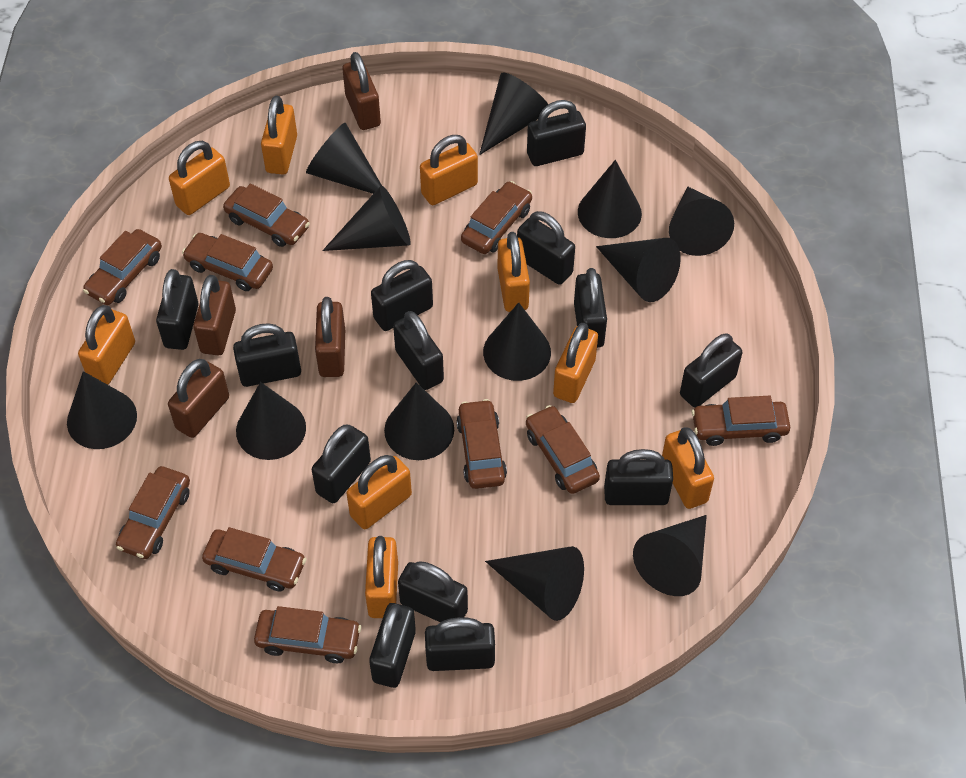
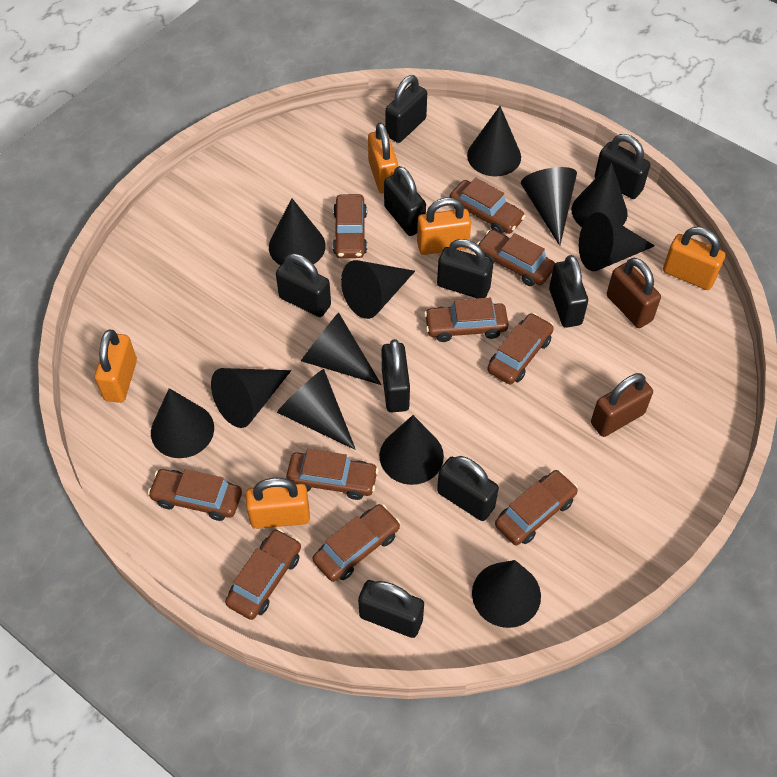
black padlock: [156,269,199,350] [233,323,301,387] [312,425,371,503] [369,603,416,688] [371,260,433,331] [393,311,444,390] [398,561,468,623] [425,617,495,671] [517,211,575,285] [527,100,586,166] [574,268,607,348] [604,449,673,505] [680,333,742,408] = 13 -> [276,254,331,317] [358,580,424,638] [382,339,410,412] [384,166,426,236] [385,75,427,143] [437,239,493,298] [437,456,499,521] [549,255,588,328] [594,134,650,199] = 9
brown padlock: [168,359,229,438] [193,275,236,356] [315,297,345,377] [342,52,381,130] = 4 -> [591,373,653,437] [607,258,661,328] = 2
orange padlock: [78,305,135,385] [169,141,230,215] [261,96,297,175] [346,455,412,529] [365,536,398,618] [420,135,478,205] [498,232,530,312] [553,323,598,403] [662,427,714,509] = 9 -> [95,329,137,403] [246,478,310,529] [368,122,398,193] [417,198,471,255] [663,227,726,290] = 5

